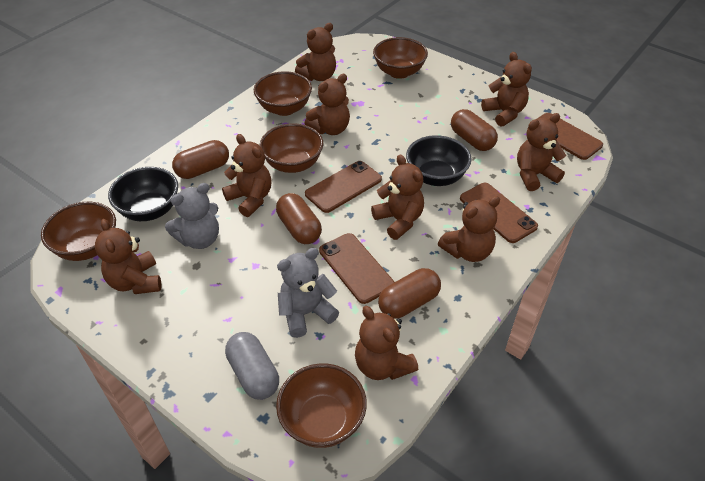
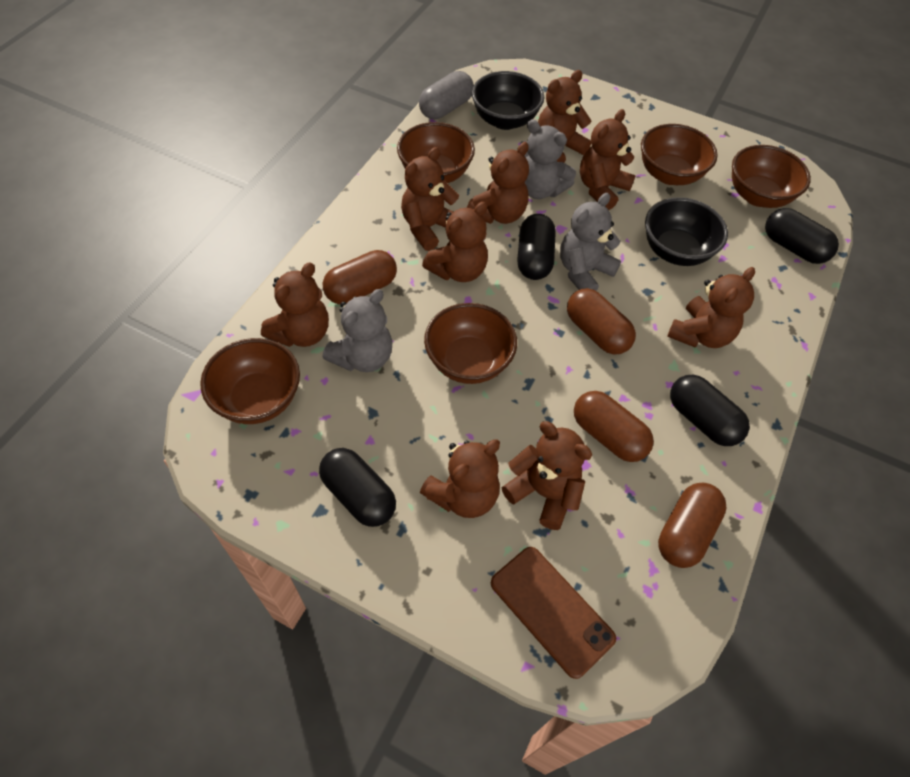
black capsule: none = 0 -> [319,448,396,527] [517,214,556,280] [670,375,750,446] [765,208,839,264] = 4
brown phone: [305,161,382,213] [319,233,394,304] [460,183,538,243] [537,113,603,160] = 4 -> [491,547,616,679] = 1
grey teddy bear: [165,183,219,249] [277,248,339,338] = 2 -> [323,289,392,372] [524,119,576,199] [560,193,621,291] = 3

